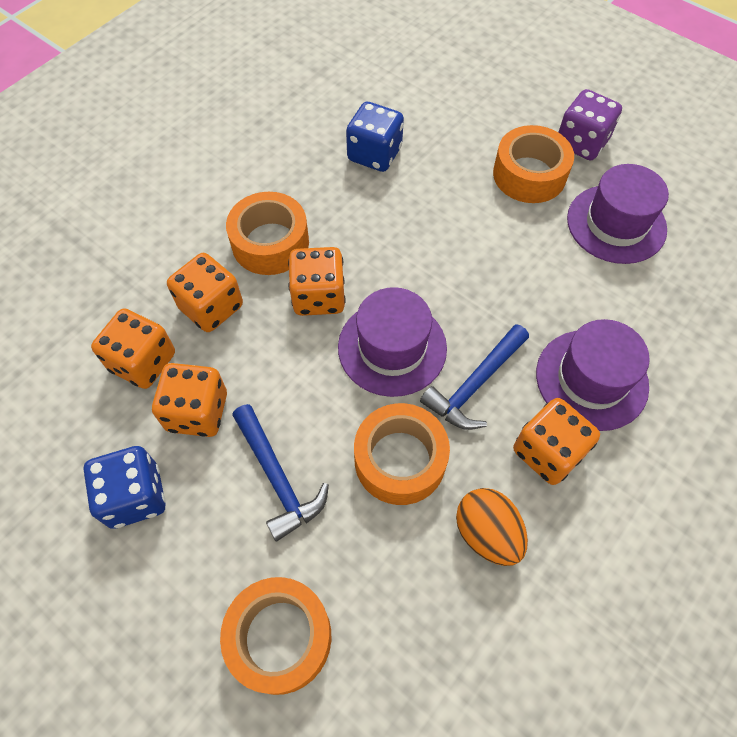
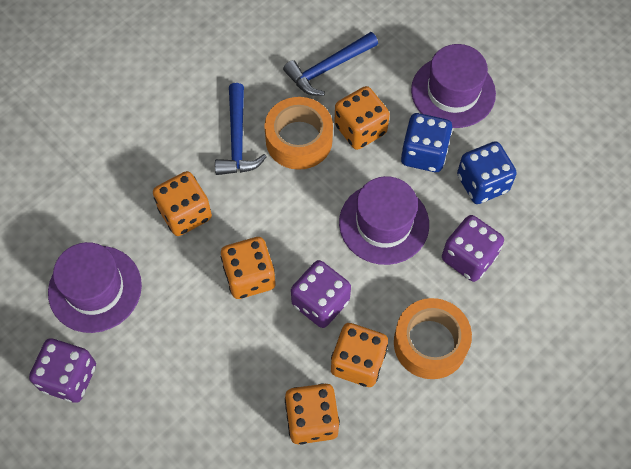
orange egg: [456,488,528,566] = 1 -> none = 0
orange tape: [220,577,331,695] [226,192,309,275] [354,403,450,505] [493,125,574,203] = 4 -> [264,97,333,170] [394,298,472,379] = 2
purple dice: [558,89,622,160] = 1 -> [29,338,96,403] [291,260,351,328] [442,215,504,282] = 3

